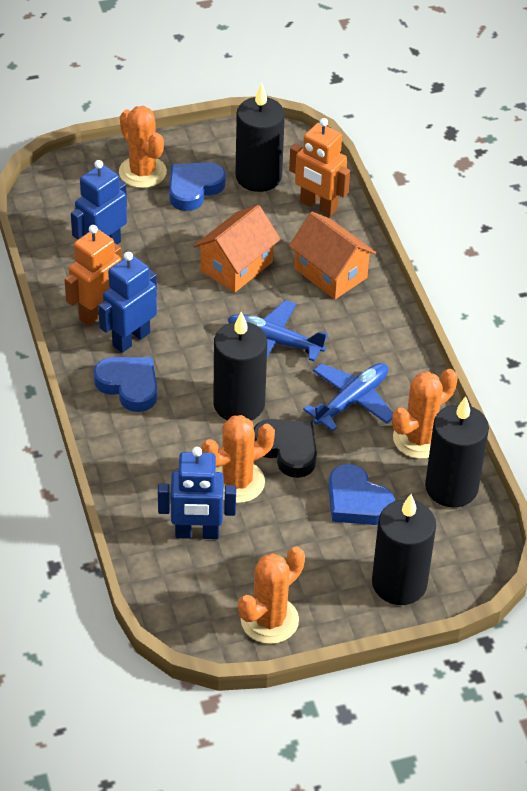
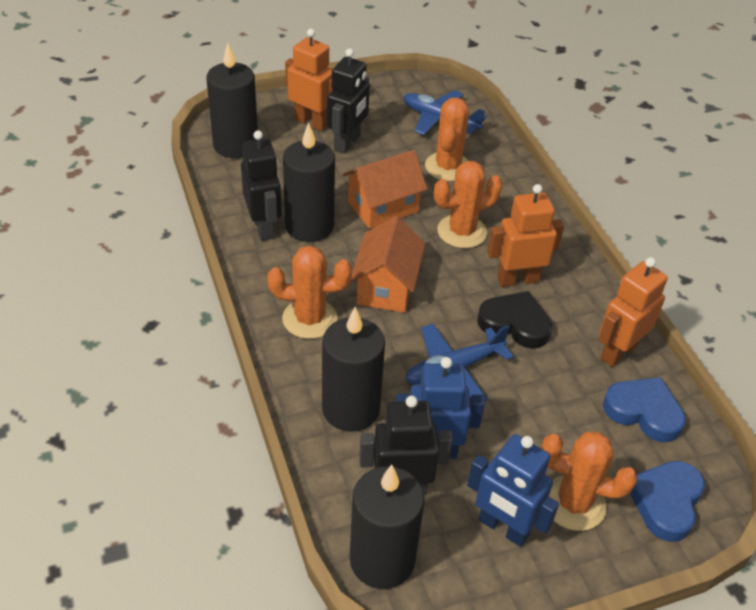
black robot: none = 0 -> [241,130,282,241] [327,48,370,154] [359,396,453,496] = 3
blue heart: [94,357,157,412] [169,162,226,211] [328,464,395,525] = 3 -> [603,377,686,442] [630,461,705,542] = 2
blue robot: [71,160,127,244] [98,252,157,353] [158,447,236,539] = 3 -> [395,357,485,459] [467,434,559,547] = 2
orange robot: [65,225,122,326] [289,118,350,217] = 2 -> [285,29,333,131] [487,184,564,287] [598,257,668,367] = 3

